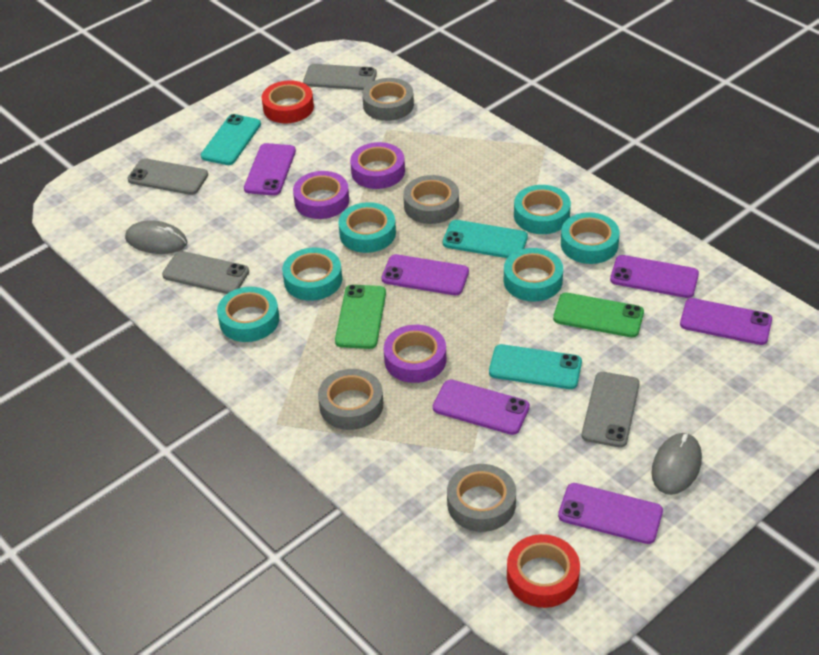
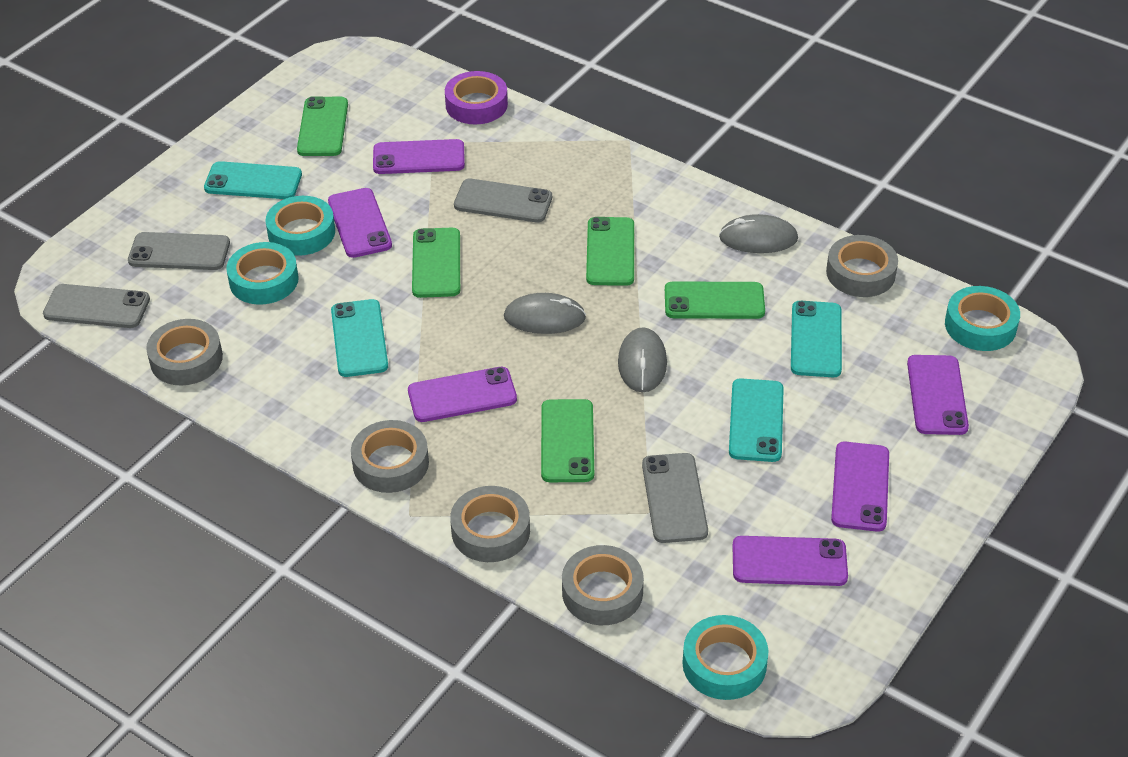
green phone: [335,285,386,349] [553,293,644,337] = 2 -> [297,96,348,156] [412,228,460,298] [541,399,594,482] [586,217,634,286] [665,281,765,319] = 5
grey mouse: [125,220,187,254] [651,433,702,495] = 2 -> [504,293,586,334] [618,327,667,392] [719,214,798,253] = 3
grey tape: [318,369,383,430] [362,78,414,121] [403,175,459,224] [447,464,516,532] = 4 -> [146,319,223,386] [351,420,429,493] [450,486,530,562] [562,545,644,625] [826,235,898,297] = 5
purple tape: [293,171,349,219] [350,142,405,189] [384,325,446,383] = 3 -> [445,71,508,124] = 1
red tape: [262,81,314,123] [507,534,580,608] = 2 -> none = 0
turquoise phone: [201,114,261,165] [443,220,528,258] [489,344,582,389] = 3 -> [204,161,302,199] [331,299,388,377] [729,378,784,462] [791,301,842,377] = 4
turquoise tape: [217,287,279,342] [282,248,342,301] [338,202,396,253] [504,248,563,302] [514,185,571,234] [561,212,620,264] = 6 -> [226,242,299,304] [266,196,335,256] [682,615,768,700] [945,286,1020,351] = 4

